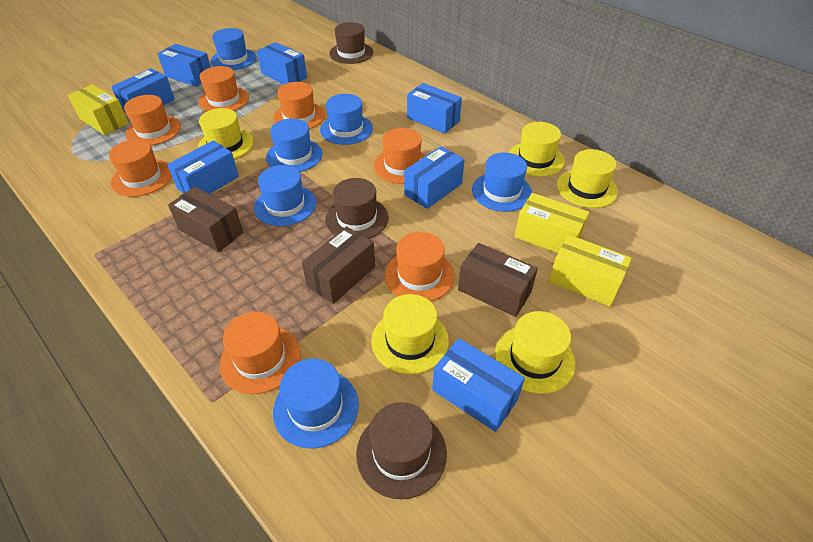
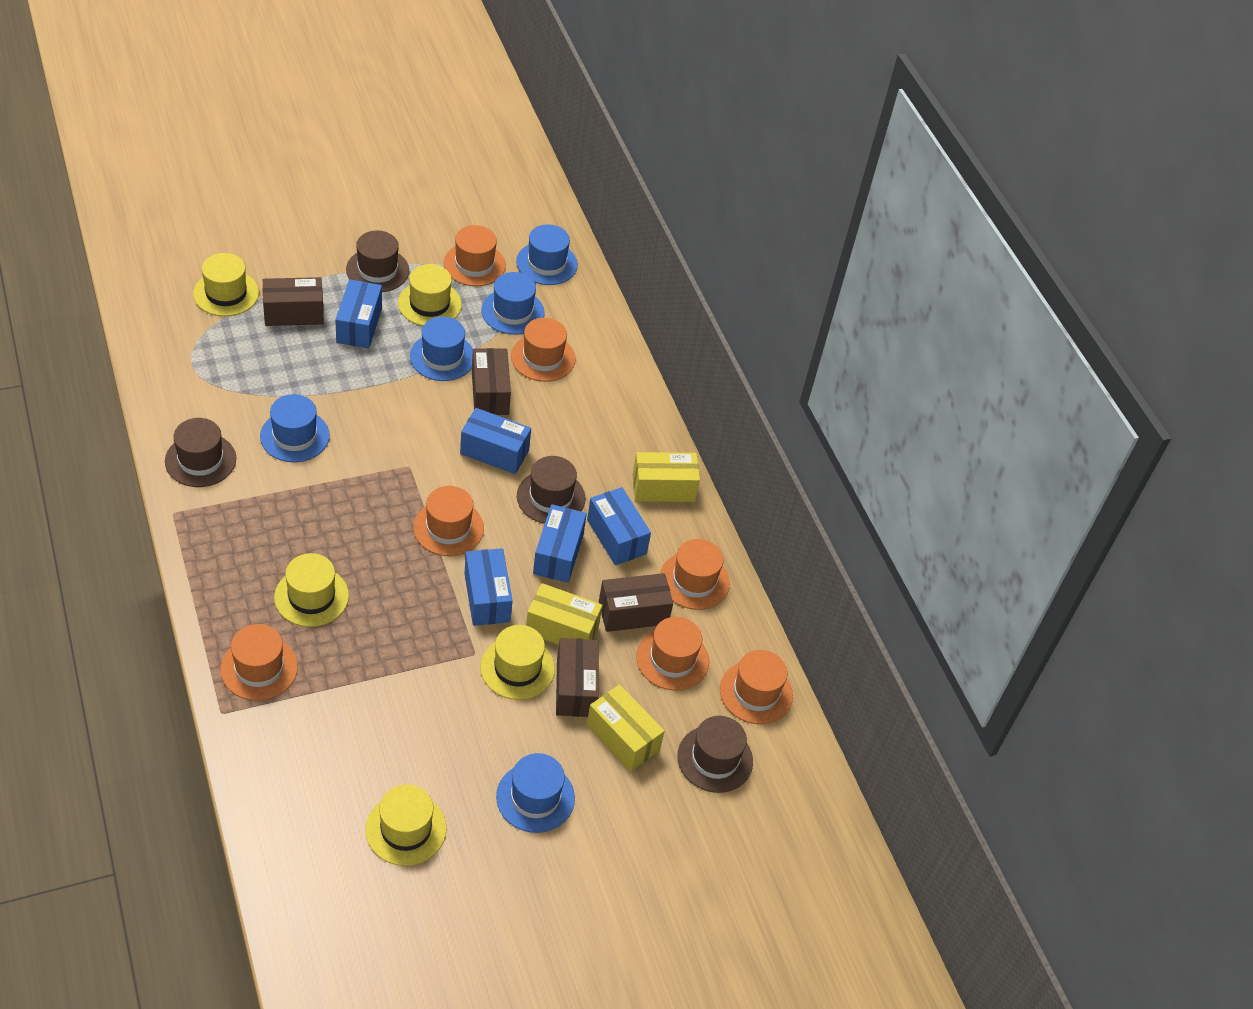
blue box: [111,68,175,112] [158,44,211,87] [167,140,239,194] [257,42,307,84] [404,146,465,209] [407,83,462,133] [432,338,525,432] = 7 -> [335,279,382,348] [460,408,531,474] [464,548,513,626] [533,504,587,583] [587,487,651,565] = 5
blue hat: [211,28,256,70] [254,165,316,226] [266,118,323,172] [273,358,359,449] [320,94,373,145] [472,152,532,212] = 6 -> [260,394,330,462] [410,317,473,381] [481,272,545,335] [496,753,575,833] [516,224,578,285] = 5
brown box: [168,187,243,252] [302,226,375,304] [458,243,538,317] = 3 -> [263,277,324,326] [472,348,511,415] [556,638,599,717] [599,573,673,632] = 4
brown hat: [325,178,389,239] [329,22,373,64] [356,402,447,499] = 3 -> [165,418,236,487] [346,230,409,292] [517,456,585,524] [677,716,753,793] = 4

